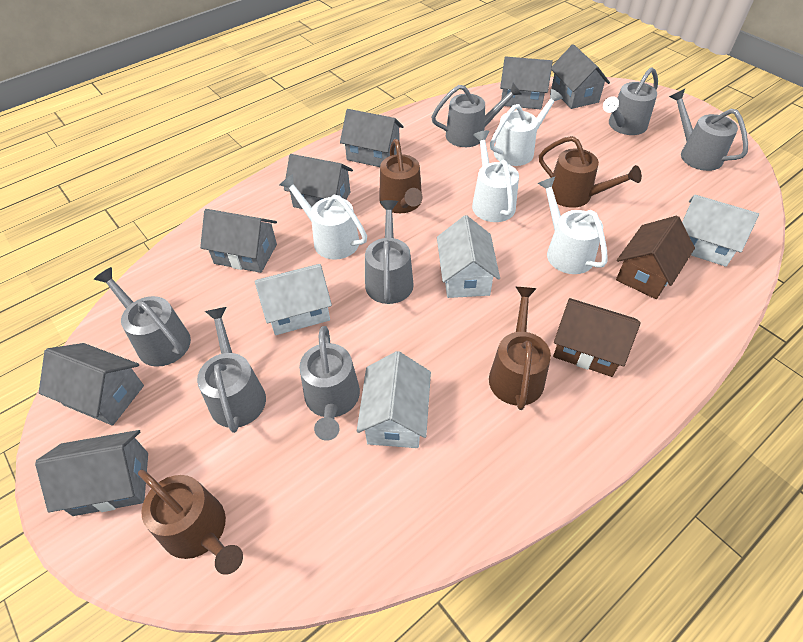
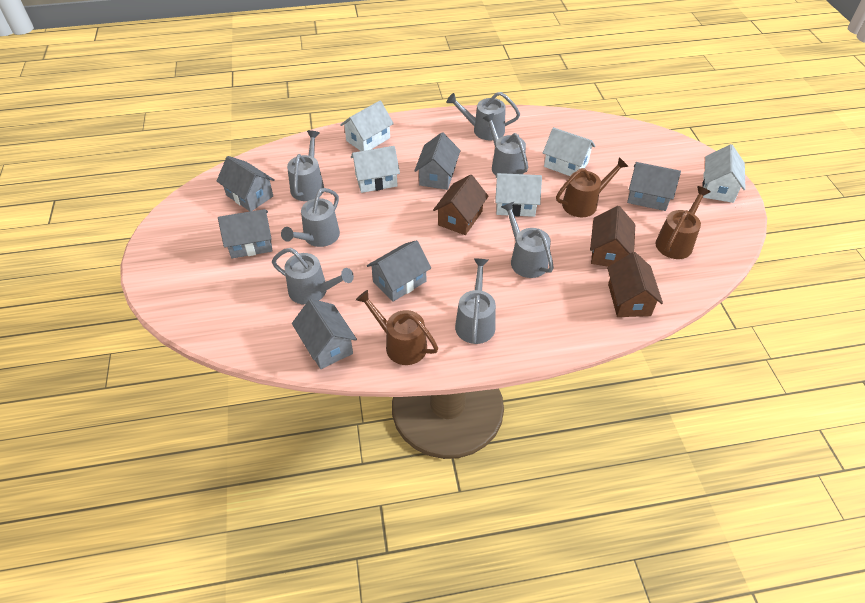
brown house: [553,298,641,377] [616,216,695,299] = 2 -> [433,174,489,235] [590,206,635,267] [607,252,663,317] = 3
brown watering can: [138,469,243,575] [379,139,423,213] [489,287,551,410] [539,136,642,208] = 4 -> [356,290,438,365] [556,157,629,217] [655,186,711,259] = 3
grey house: [35,430,148,516] [39,343,144,426] [200,209,277,273] [284,154,353,209] [340,109,404,167] [500,56,553,109] [551,44,610,109] = 7 -> [217,156,275,211] [218,209,272,258] [292,299,357,369] [367,240,431,302] [414,132,461,190] [627,162,681,211] = 6
white house: [255,264,332,335] [357,351,431,448] [437,215,500,298] [682,195,759,267] = 4 -> [340,101,394,151] [351,146,400,193] [495,173,542,217] [543,127,595,176] [702,144,746,203] = 5
white watering can: [280,174,367,260] [472,130,519,222] [490,89,563,166] [538,177,608,274] = 4 -> none = 0

